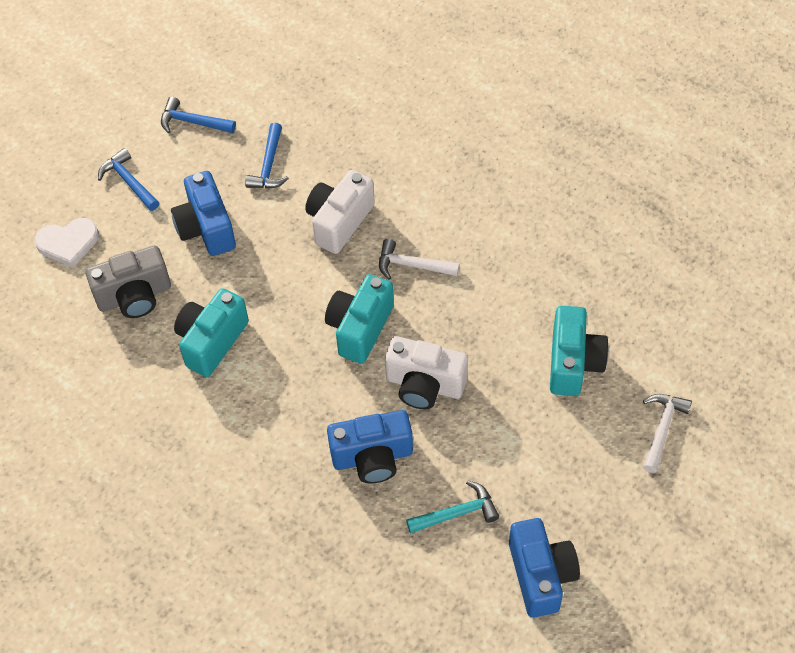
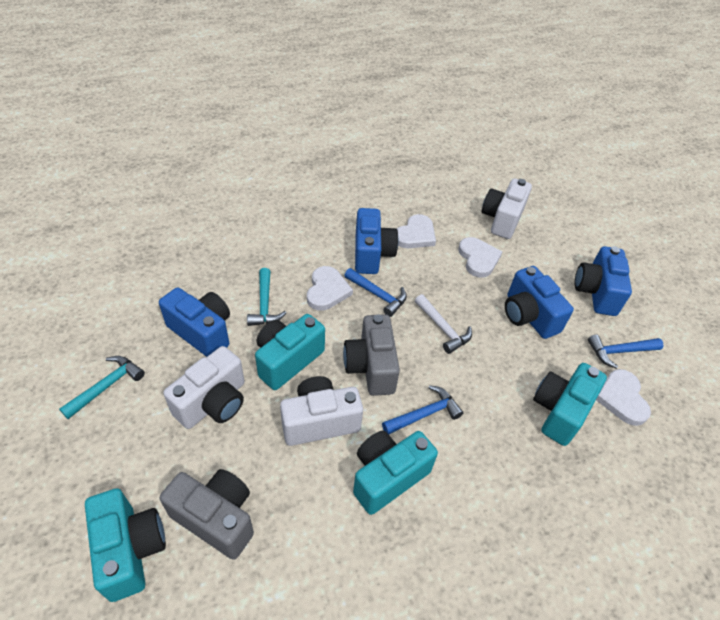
blue camera: [171,171,236,256] [327,410,413,484] [509,518,580,618] = 3 -> [159,287,230,357] [355,208,398,274] [505,266,574,339] [575,246,632,316] = 4
grey camera: [85,246,171,318] = 1 -> [160,469,254,560] [343,314,400,396] = 2
turquoise camera: [174,288,249,377] [325,274,394,364] [550,306,609,396] = 3 -> [85,488,166,602] [255,314,325,390] [353,431,438,515] [533,363,607,446] = 4
turquoise hammer: [406,480,499,533] = 1 -> [59,356,145,419] [247,268,286,326] = 2
white camera: [305,170,375,254] [385,336,468,409] = 2 -> [163,346,245,429] [280,376,363,446] [482,178,532,239] = 3
white hammer: [379,239,460,279] [643,394,692,473] = 2 -> [415,294,472,354] = 1
white heart: [35,218,99,268] = 1 -> [307,266,353,311] [397,214,436,248] [458,237,502,278] [596,369,651,426] = 4

